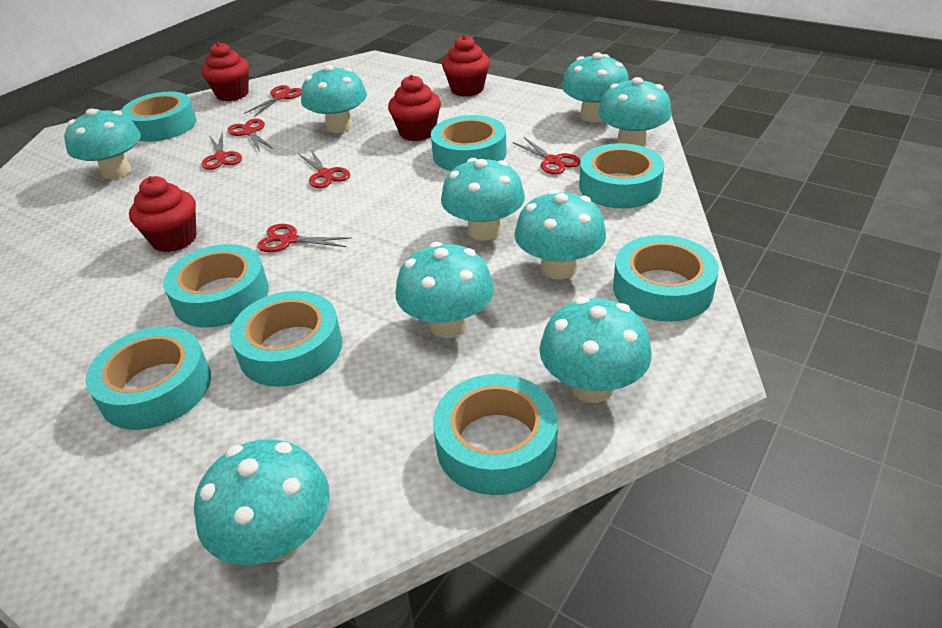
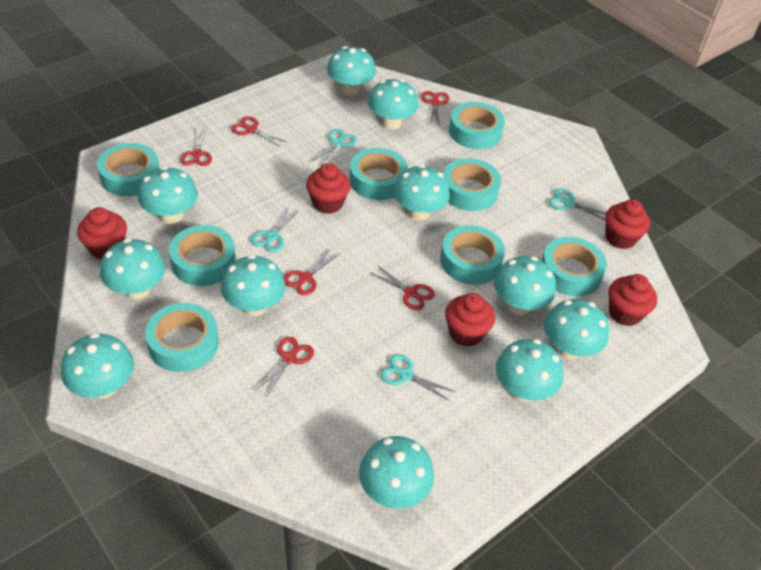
red cupcake: [129,176,196,252] [202,42,249,101] [388,75,441,141] [442,35,490,97] = 4 -> [77,207,127,260] [306,163,351,214] [445,293,495,347] [605,199,650,249] [608,274,657,326] = 5
turquoise mushroom: [64,108,141,179] [194,439,330,565] [301,65,367,133] [395,242,494,338] [441,158,525,241] [514,190,606,280] [539,297,652,403] [562,52,629,122] [598,77,672,147] = 9 -> [61,333,134,399] [100,239,166,299] [138,166,198,224] [221,255,285,316] [327,46,376,96] [359,436,434,509] [368,79,418,129] [393,165,450,220] [494,256,556,315] [496,339,563,402] [544,299,609,359] = 11
turquoise scissors: none = 0 -> [251,207,299,252] [311,129,357,167] [380,354,455,401] [549,189,606,220] = 4

